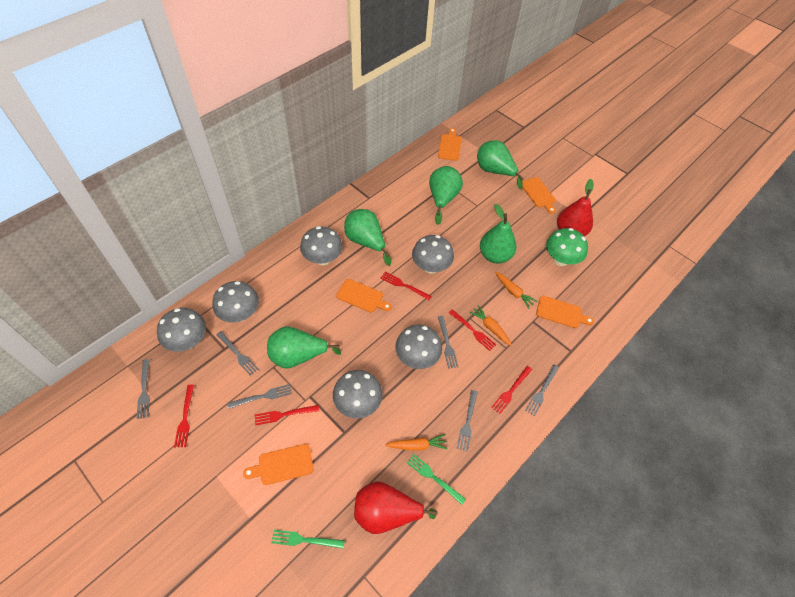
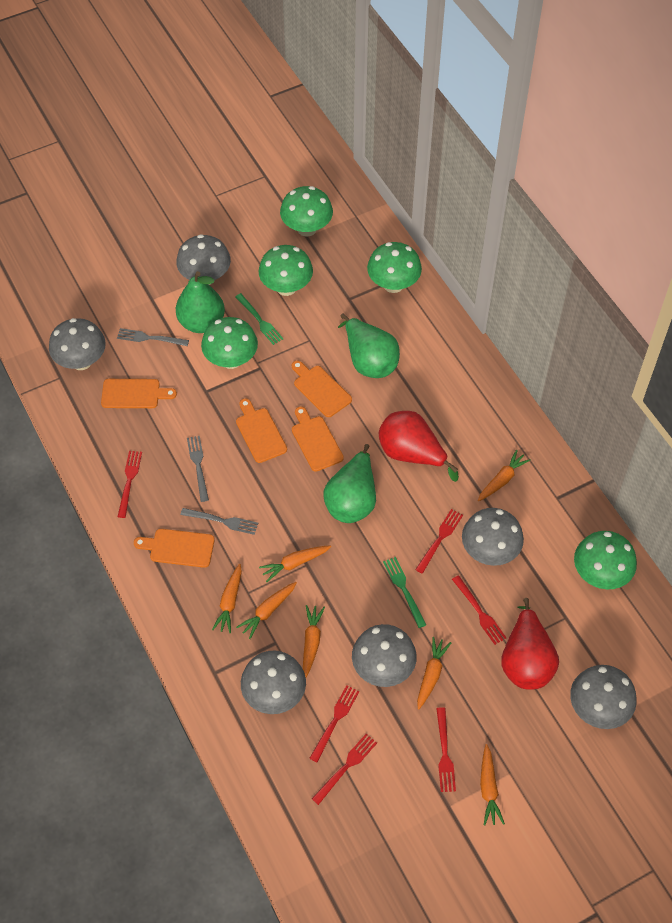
green mushroom: [546,228,588,266] = 1 -> [201,317,258,369] [259,245,313,296] [280,186,333,237] [367,242,422,293] [574,531,637,590] = 5
green pear: [267,327,341,369] [344,209,391,265] [429,166,463,225] [477,140,523,189] [480,204,516,264] = 5 -> [176,271,225,333] [323,444,376,523] [338,313,400,378] = 3
grey fork: [137,359,150,419] [216,331,258,376] [227,384,292,409] [438,316,458,369] [457,390,478,452] [525,364,559,416] = 6 -> [117,328,189,346] [180,508,258,535] [187,436,209,502] = 3
orange carrot: [385,434,448,451] [469,305,512,346] [495,272,538,309] = 3 -> [212,564,242,633] [236,582,297,639] [259,545,331,582] [303,605,325,677] [417,637,451,709] [478,450,531,501] [480,744,505,826] = 7
red fork: [174,385,194,447] [254,405,320,425] [381,271,432,300] [449,309,496,351] [491,366,532,414] = 5 -> [118,451,142,518] [309,685,359,762] [312,734,377,805] [415,509,463,574] [436,707,456,792] [452,575,506,645] = 6

